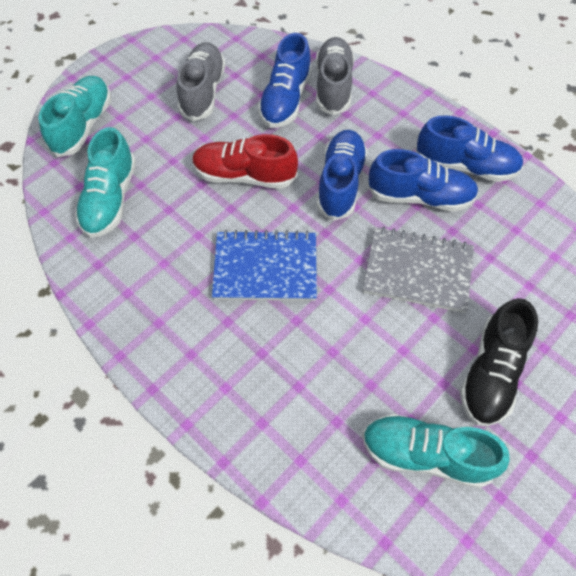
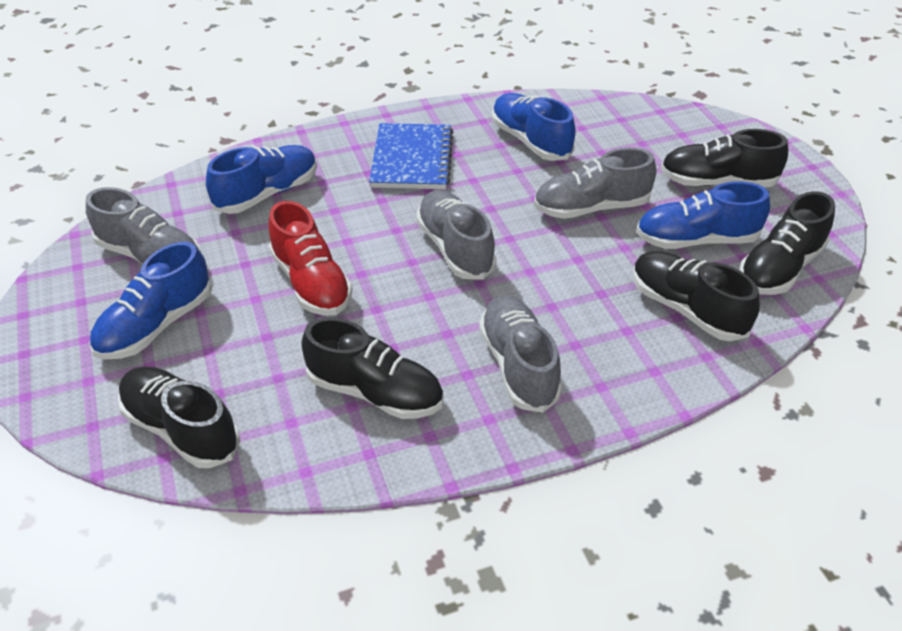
black shoe: [460,298,538,426] = 1 -> [118,366,240,468] [301,317,443,419] [633,251,760,341] [660,129,788,187] [739,191,835,295] = 5
grey notebook: [363,227,474,313] = 1 -> none = 0
grey shoe: [176,42,226,121] [316,37,354,115] = 2 -> [86,187,201,264] [416,190,496,280] [479,296,562,413] [534,148,656,219] = 4
turquoise shoe: [38,76,111,157] [75,127,136,238] [362,414,510,488] = 3 -> none = 0

